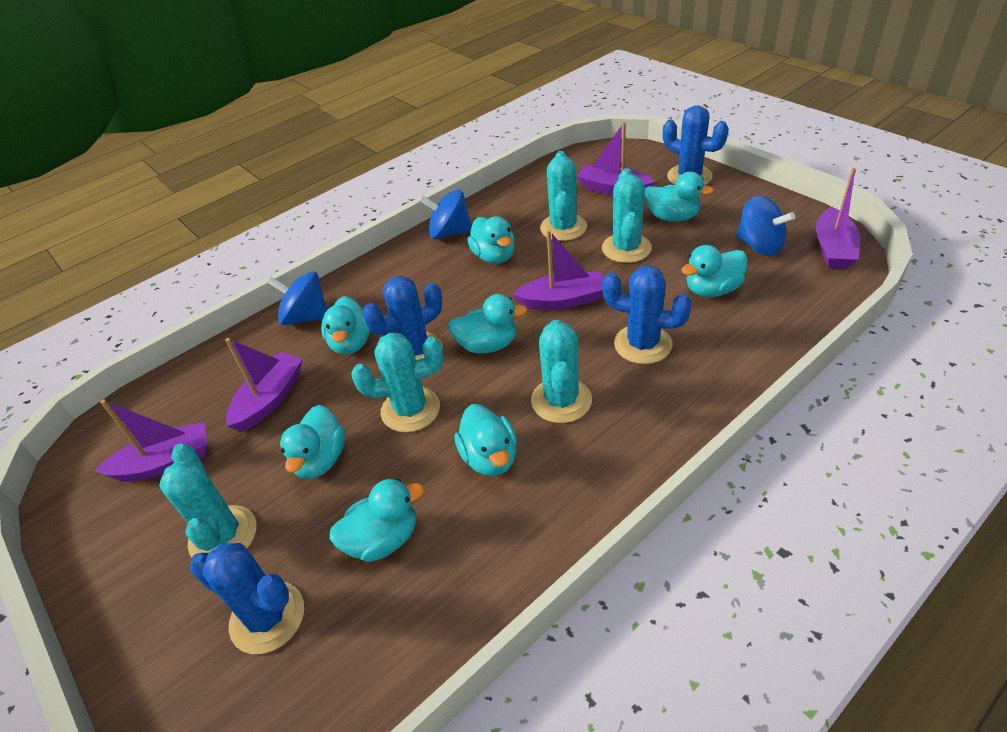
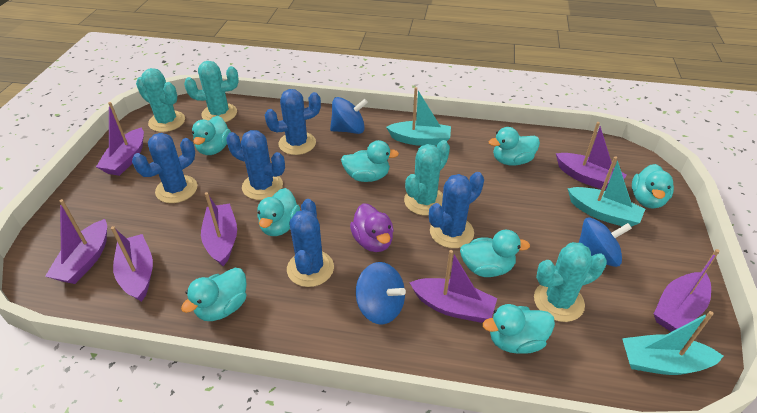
blue cactus: [190,543,304,654] [363,276,443,360] [602,266,692,364] [663,105,729,185] = 4 -> [132,133,198,203] [226,130,285,200] [265,89,321,155] [287,199,334,287] [429,172,484,248] = 5
purple boat: [95,400,207,482] [225,338,303,432] [513,230,603,310] [577,122,655,195] [816,168,860,269] = 5 -> [45,199,107,284] [96,102,144,176] [111,226,153,302] [201,192,237,266] [409,250,497,323] [556,122,627,191] [654,249,720,332] = 7
purple duck: none = 0 -> [350,203,394,252] = 1
turquoise boat: none = 0 -> [386,87,451,146] [568,156,645,227] [622,311,723,375] = 3
turquoise cactus: [159,444,257,557] [352,333,443,432] [531,320,592,423] [540,151,587,241] [602,168,652,263] = 5 -> [136,68,185,132] [184,61,239,122] [404,140,450,216] [534,242,607,322] = 4

